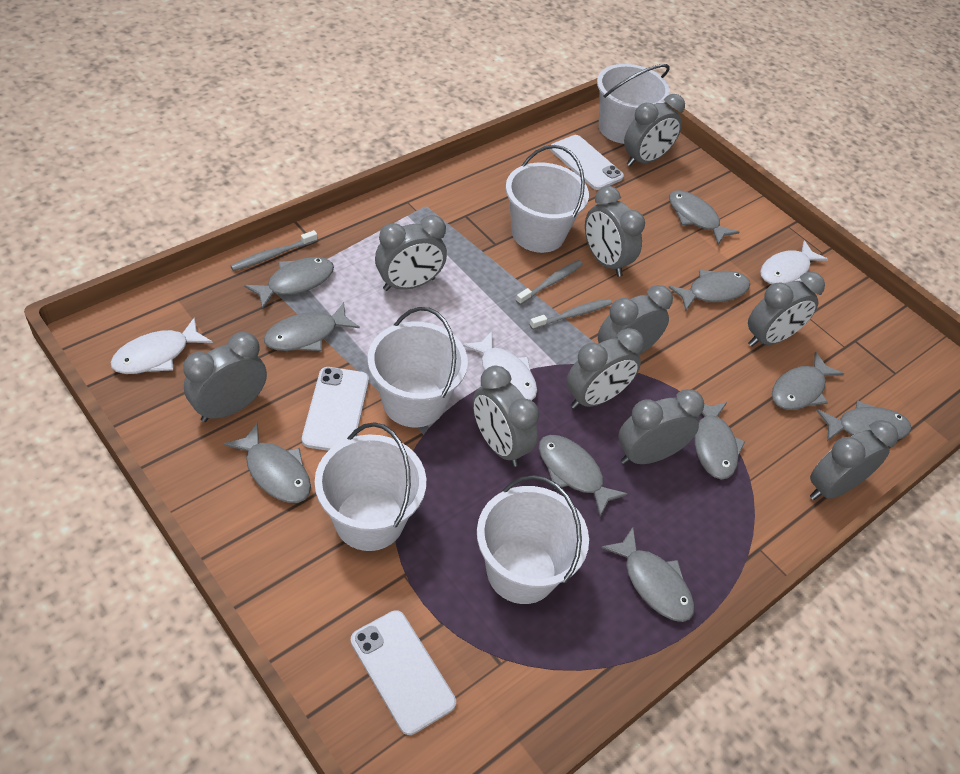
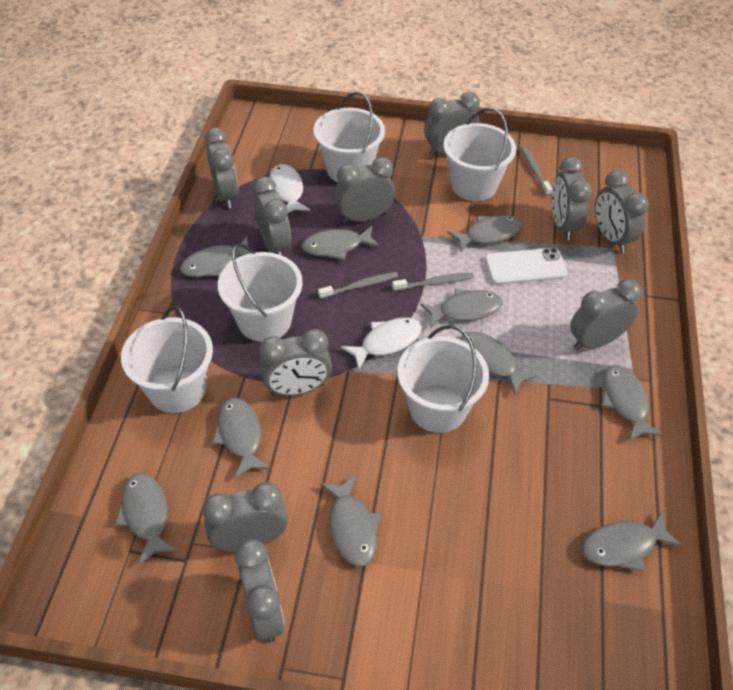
white fish: [110,317,213,374] [462,331,537,401] [760,240,828,284] = 3 -> [269,164,310,213] [341,317,422,370] = 2
white phone: [302,367,369,451] [351,610,456,735] [550,135,624,190] = 3 -> [485,248,568,285] = 1

